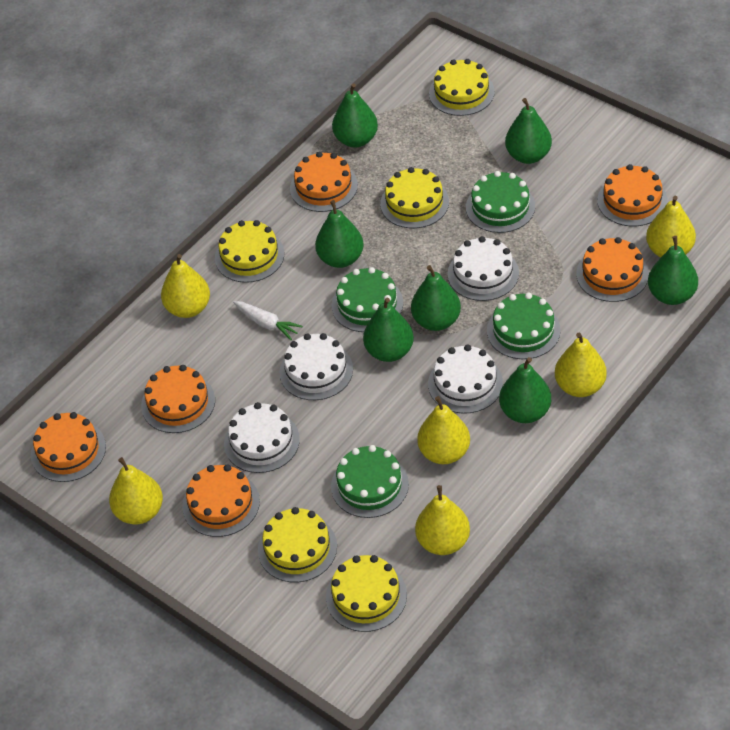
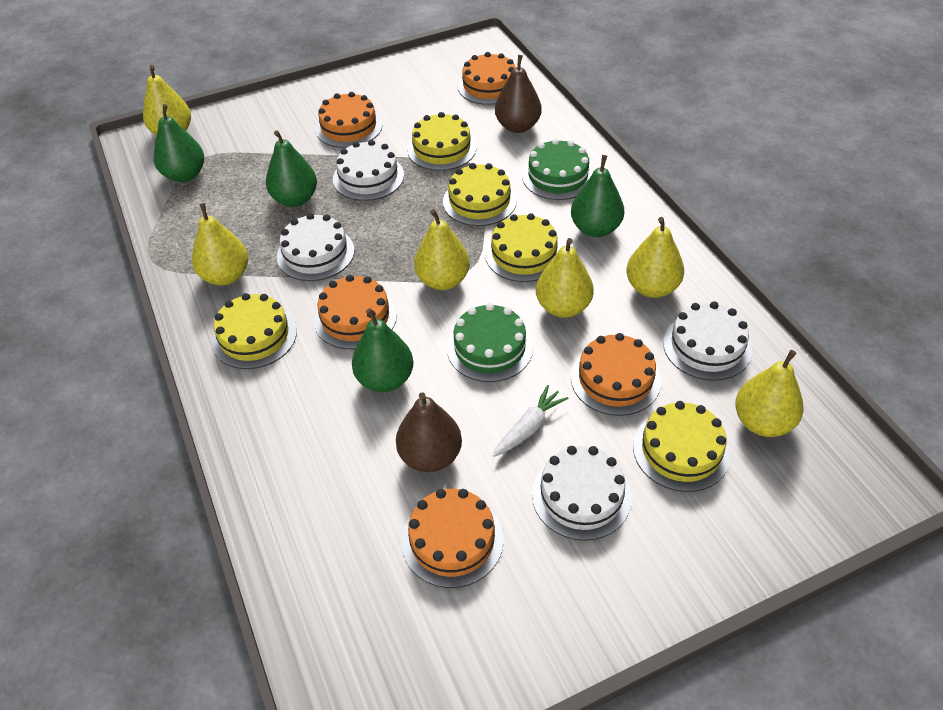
brown pear: none = 0 -> [396,392,462,472] [495,55,542,133] = 2
green cake: [331,445,409,518] [332,267,403,332] [466,171,535,233] [487,293,561,359] = 4 -> [447,303,533,382] [522,138,593,200] = 2
green pear: [315,200,364,268] [332,83,378,148] [363,298,414,362] [411,265,461,331] [499,357,551,423] [505,98,552,164] [648,236,698,305] = 7 -> [154,104,204,182] [266,130,317,207] [352,308,413,392] [571,155,624,237] = 4
orange cake: [31,412,106,482] [141,365,215,433] [182,464,260,537] [290,152,358,212] [576,237,649,302] [597,164,668,227] = 6 -> [314,275,397,349] [315,92,383,148] [402,489,503,588] [457,52,516,105] [571,333,661,416] = 5

